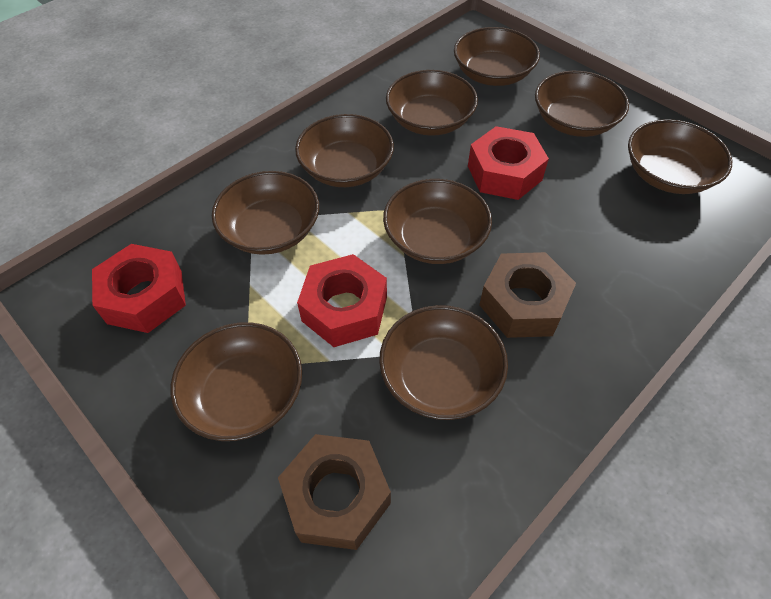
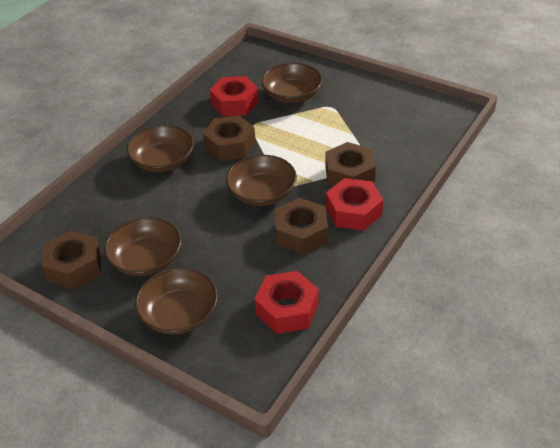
brown bowl: [171,322,302,441] [212,171,319,255] [295,114,394,187] [379,305,508,420] [383,179,492,264] [386,70,478,136] [454,27,540,86] [535,71,629,137] [628,119,732,194] = 9 -> [104,217,181,276] [127,125,194,172] [135,268,218,335] [226,155,297,206] [262,63,323,103] = 5
brown nut: [278,434,391,550] [479,252,576,338] = 2 -> [42,230,101,289] [203,116,256,161] [275,198,328,254] [325,142,376,187] = 4

